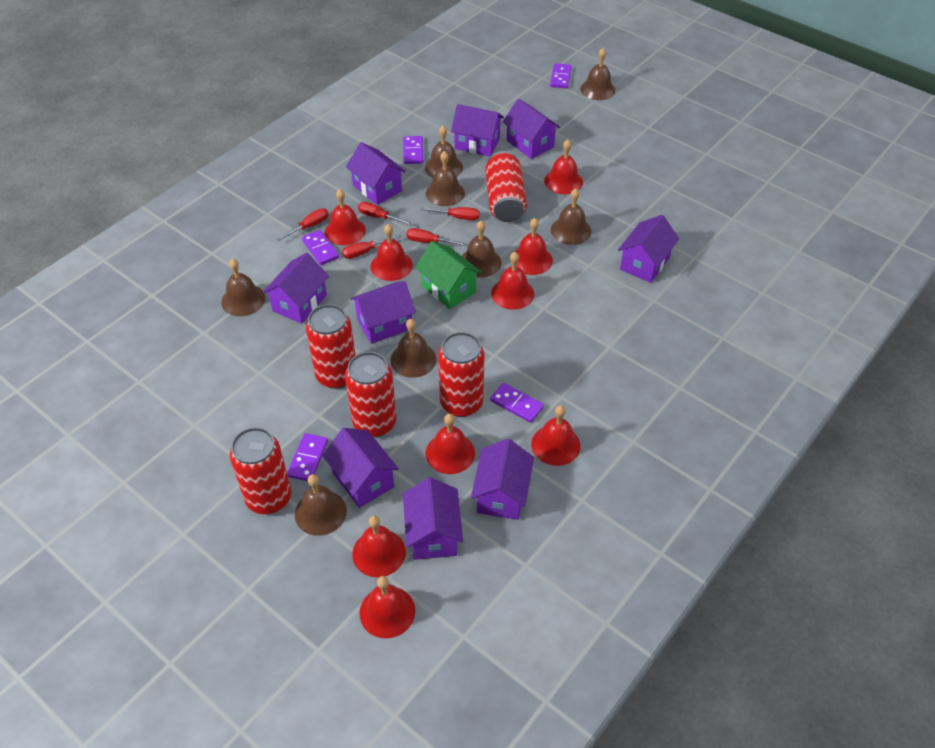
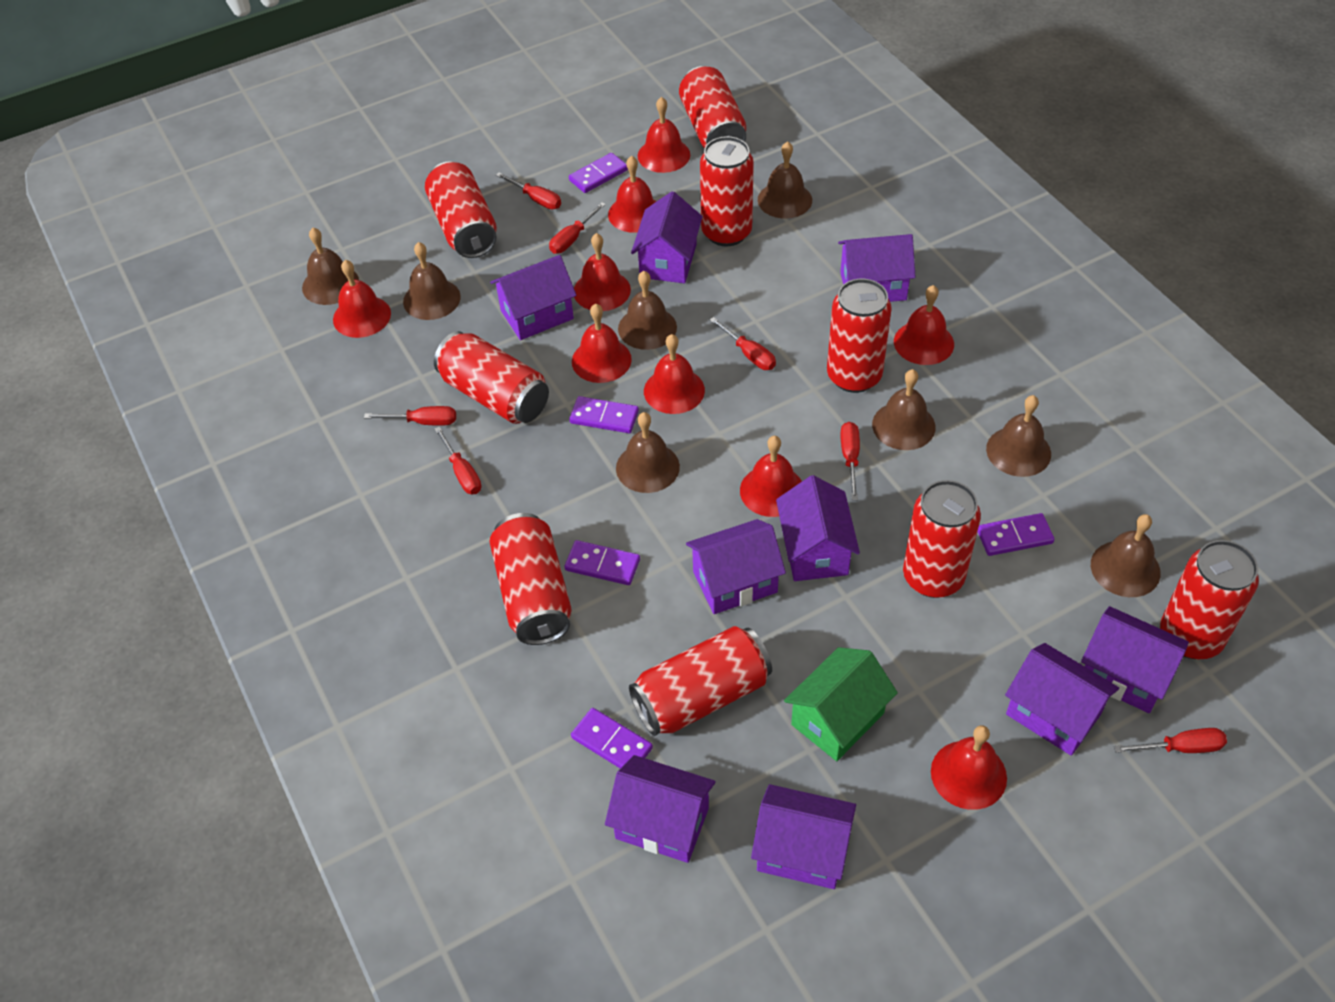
red can: [230,427,292,514] [306,304,356,389] [345,352,396,437] [438,332,484,417] [485,151,527,222] = 5 -> [425,161,497,258] [434,331,549,424] [489,513,572,645] [629,626,772,736] [679,66,746,148] [700,136,754,246] [827,279,892,393] [903,480,981,598] [1160,540,1259,659] = 9
red screwdriver: [277,208,329,241] [342,234,401,259] [358,202,413,225] [406,228,467,246] [420,207,480,220] = 5 -> [364,406,456,426] [434,426,481,494] [496,173,561,209] [549,202,606,254] [710,317,776,370] [840,422,860,500] [1114,728,1227,753] = 7

